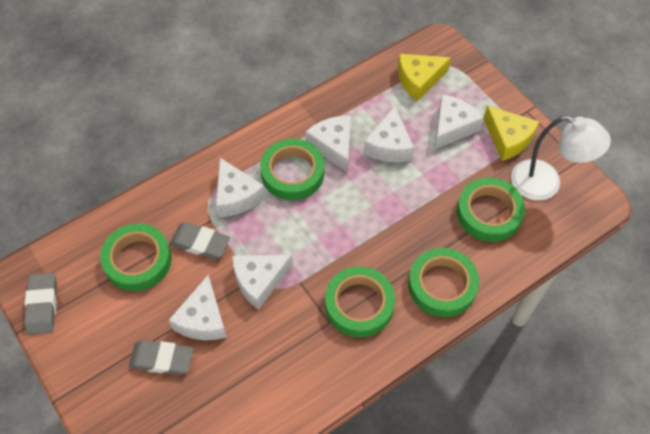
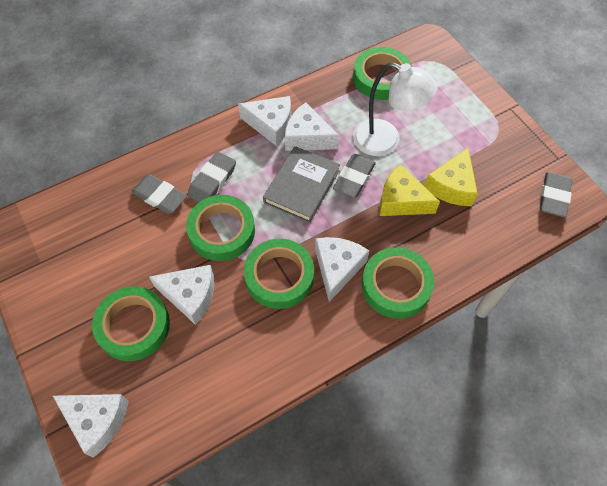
grey book: none = 0 -> [263,146,340,223] = 1
grey eraser: [24,273,57,335] [129,340,194,375] [169,222,230,259] = 3 -> [131,174,187,214] [188,152,236,202] [333,154,376,198] [540,172,572,218] = 4
white cheese: [169,275,227,340] [216,158,265,217] [232,254,293,310] [306,116,351,173] [363,106,414,162] [434,94,483,150] = 6 -> [53,394,128,458] [149,265,214,325] [238,96,291,146] [285,103,339,151] [315,237,369,302] = 5

